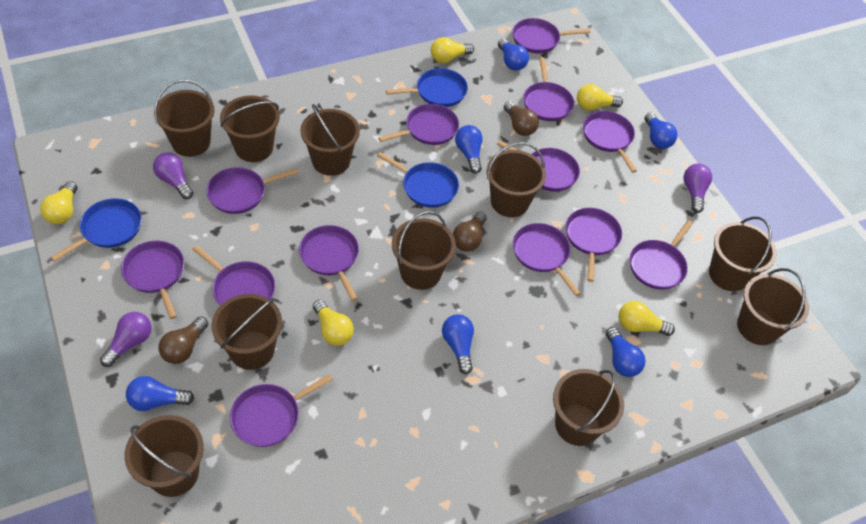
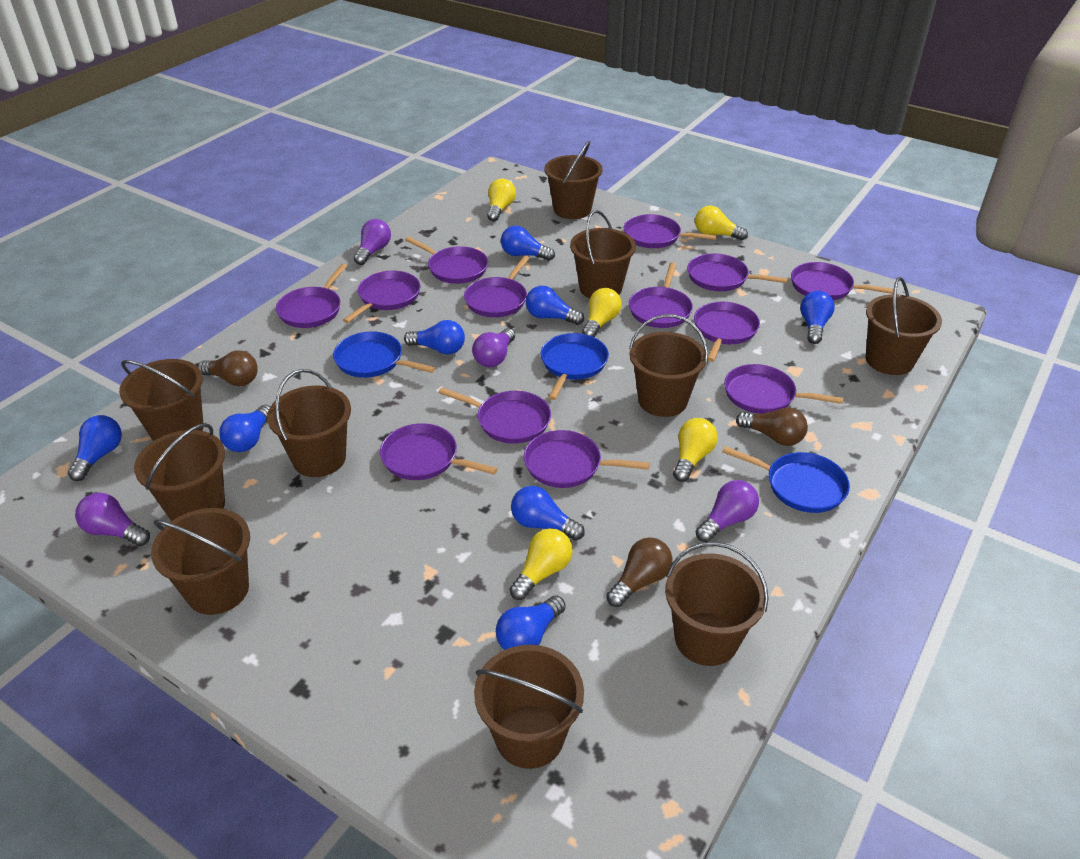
blue light bulb: [126,376,194,411] [442,314,474,374] [455,125,483,174] [498,39,529,71] [606,327,645,377] [645,113,677,149] = 6 -> [68,415,122,481] [219,405,270,452] [404,320,465,355] [496,595,566,650] [501,226,555,261] [511,486,585,541] [526,286,584,325] [800,291,835,344] = 8
purple light bulb: [100,312,152,367] [153,152,193,199] [683,164,712,213] = 3 -> [75,493,150,546] [354,219,391,265] [472,328,515,367] [696,480,759,542] = 4

